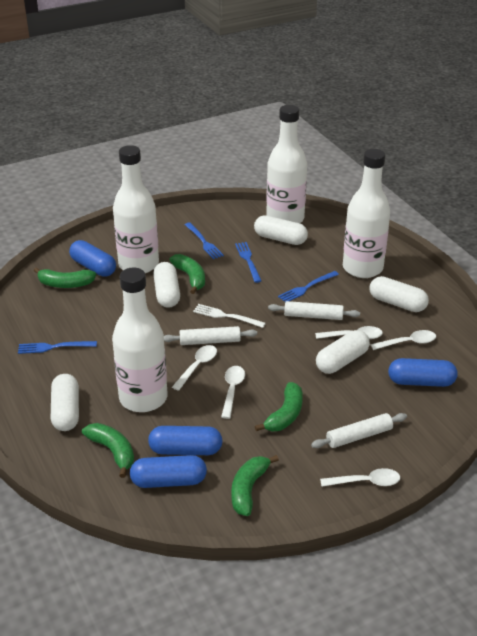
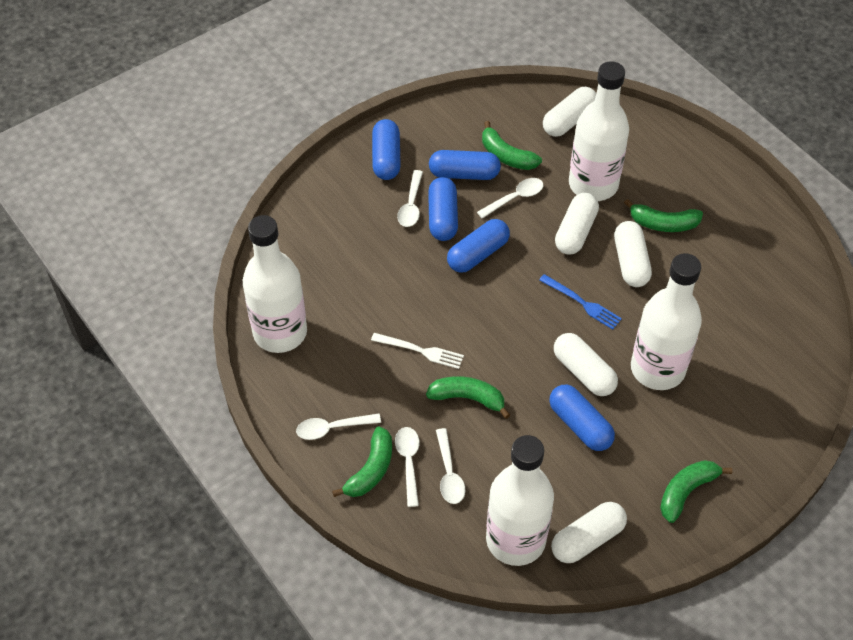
blue capsule: [69,240,116,277] [130,455,207,488] [148,426,223,455] [388,358,458,387] = 4 -> [372,119,401,180] [428,177,458,241] [429,150,501,180] [447,219,510,273] [549,385,615,451] = 5
blue fork: [18,341,97,354] [185,222,224,259] [235,242,262,283] [278,271,339,302] = 4 -> [539,274,622,330] = 1
white rolling pin: [164,326,257,345] [268,301,360,320] [311,413,407,448] = 3 -> none = 0

